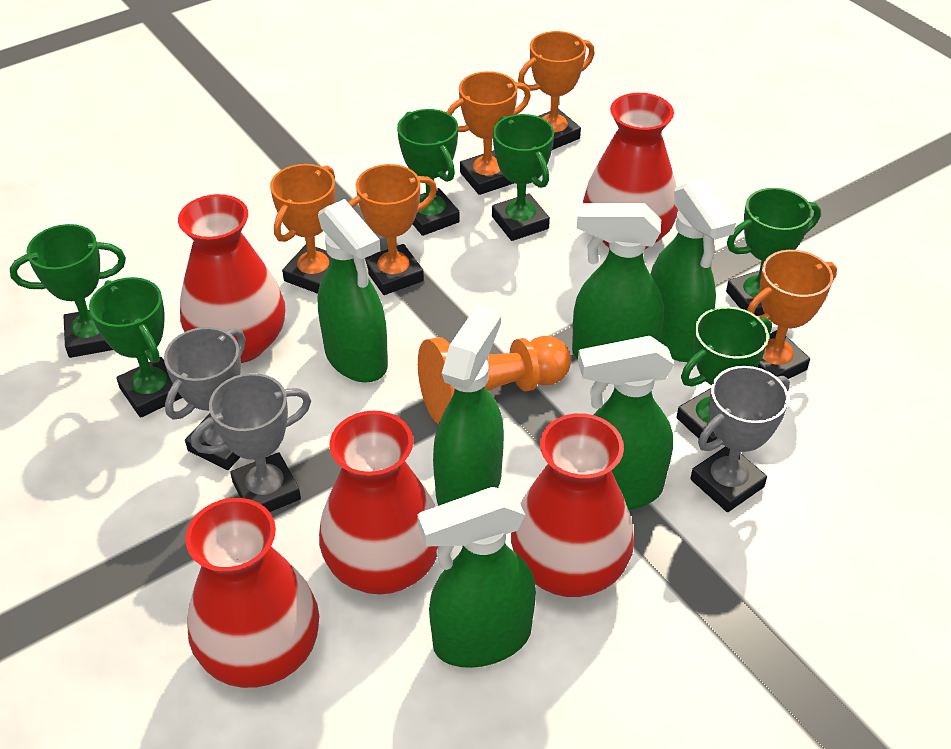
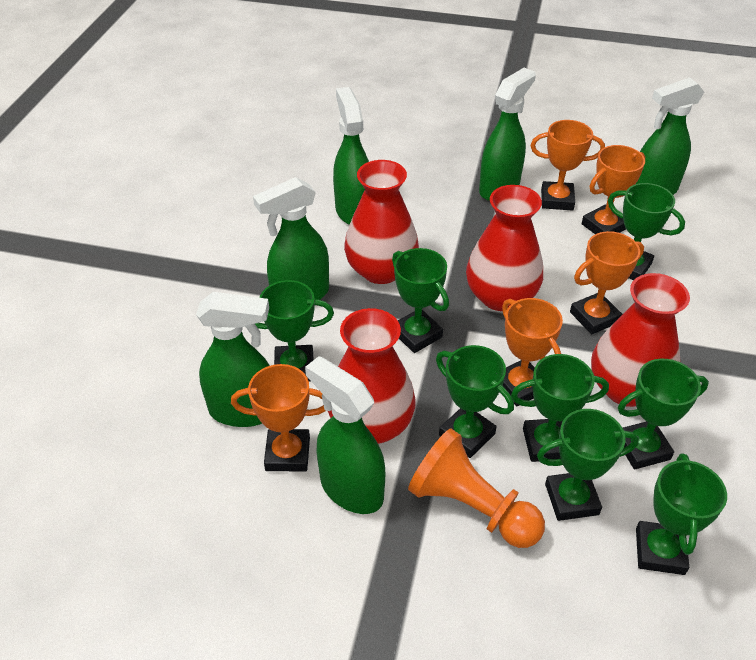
green trophy: [10,224,126,358] [89,277,183,418] [397,109,460,236] [492,114,554,241] [676,307,772,443] [726,188,821,316] = 6 -> [255,280,334,382] [392,248,449,353] [436,345,514,458] [511,354,609,462] [537,409,639,521] [608,183,685,280] [618,359,709,469] [636,453,727,575] = 8
grey trophy: [164,327,246,470] [191,373,311,512] [690,366,790,512] = 3 -> none = 0
red vase: [178,194,285,363] [185,498,319,688] [319,411,438,595] [511,413,634,597] [583,93,678,249] = 5 -> [328,308,416,444] [344,160,419,284] [466,185,543,311] [591,273,690,407] = 4

